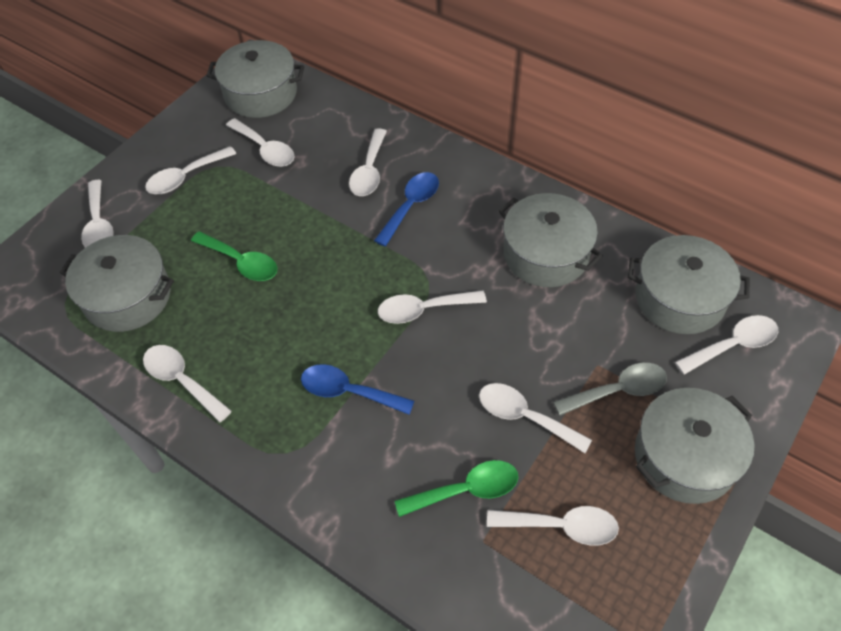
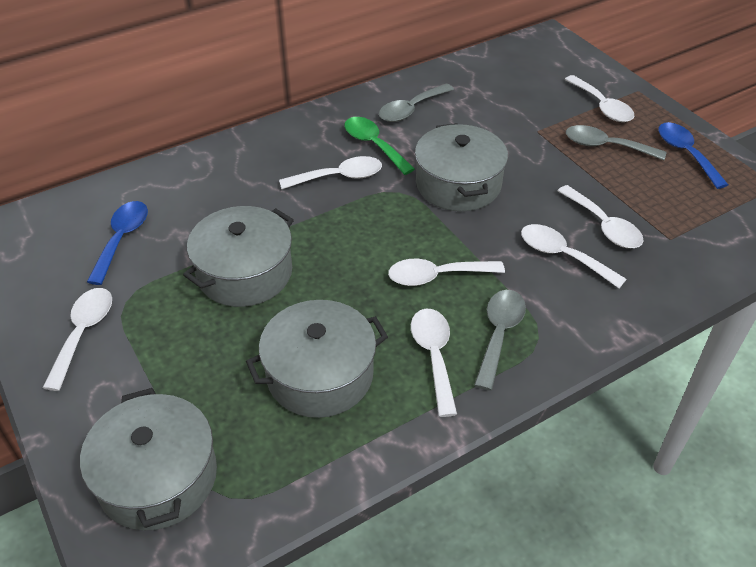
green spoon: [191,232,277,281] [395,460,518,517] = 2 -> [345,117,415,175] = 1
grey pot: [60,235,174,332] [206,40,304,118] [499,193,603,287] [628,235,750,334] [635,388,754,504] = 5 -> [80,388,217,530] [183,206,294,307] [246,300,388,418] [415,123,508,211] = 4
grey spoon: [553,363,667,416] = 1 -> [379,84,454,122] [474,290,526,391] [566,125,666,160] = 3
white spoon: [81,180,114,248] [143,345,232,422] [145,146,236,194] [226,118,295,167] [349,128,387,196] [378,290,487,324] [479,383,592,453] [487,506,619,546] [675,315,778,375] = 9 -> [43,288,112,391] [279,156,382,189] [388,259,505,286] [411,309,457,417] [521,224,627,288] [557,185,644,248] [565,75,634,122] = 7

